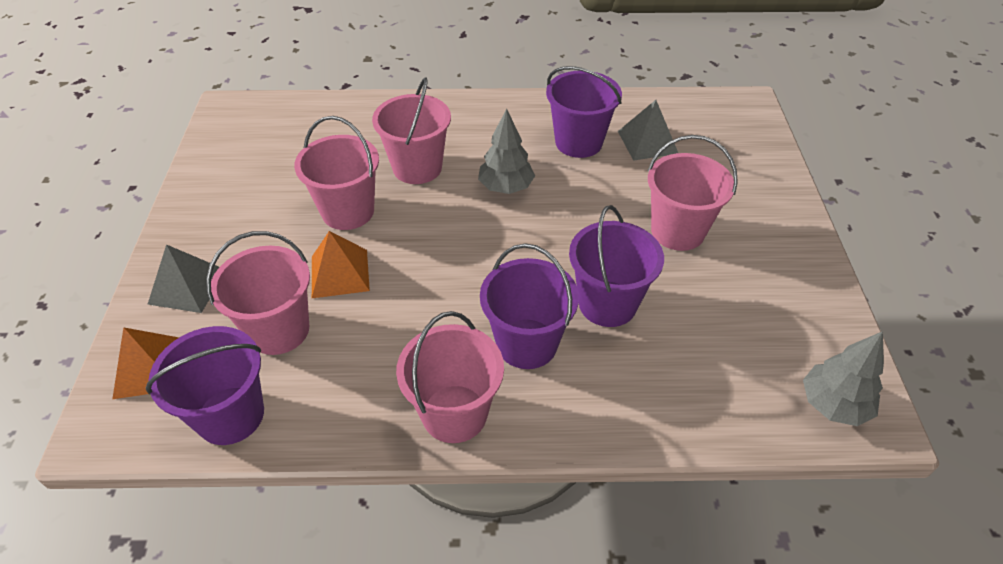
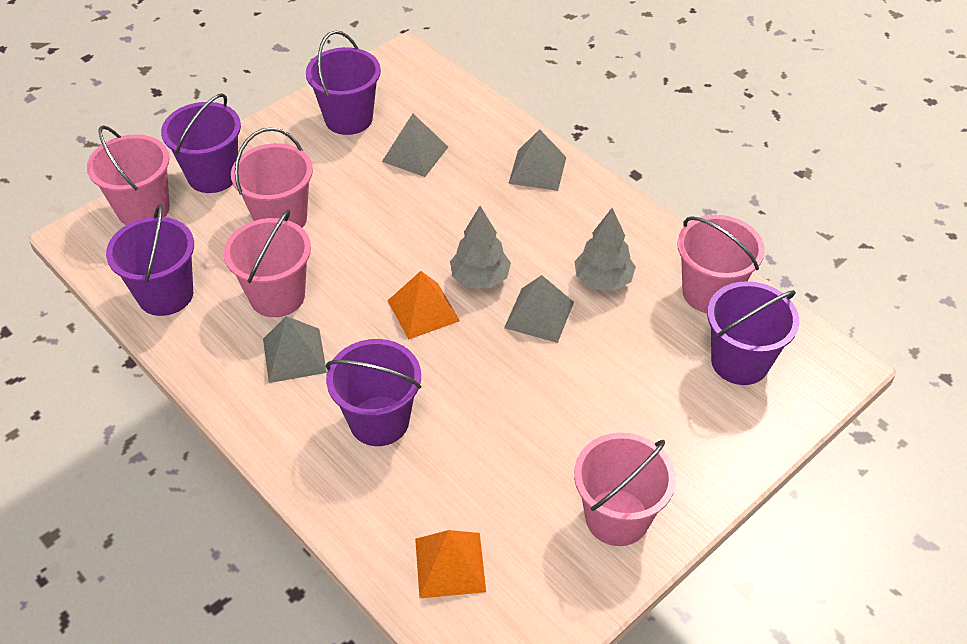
grey pyramid: [148,244,219,313] [618,100,678,161] = 2 -> [263,316,327,383] [382,114,448,177] [504,275,574,343] [508,129,566,191] = 4
purple bucket: [146,326,264,445] [480,243,579,369] [546,66,622,158] [569,205,664,327] = 4 -> [106,204,194,316] [161,93,241,193] [306,31,381,135] [326,339,421,446] [707,281,799,385] = 5

